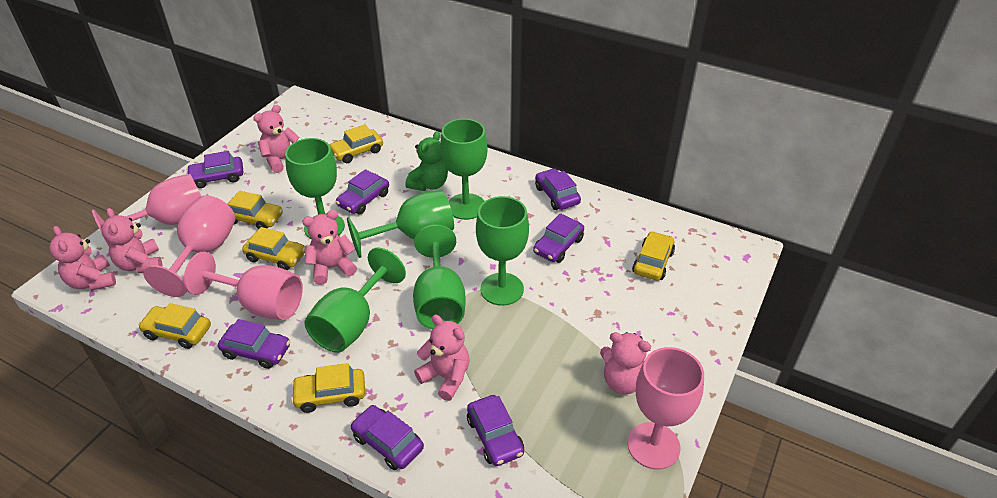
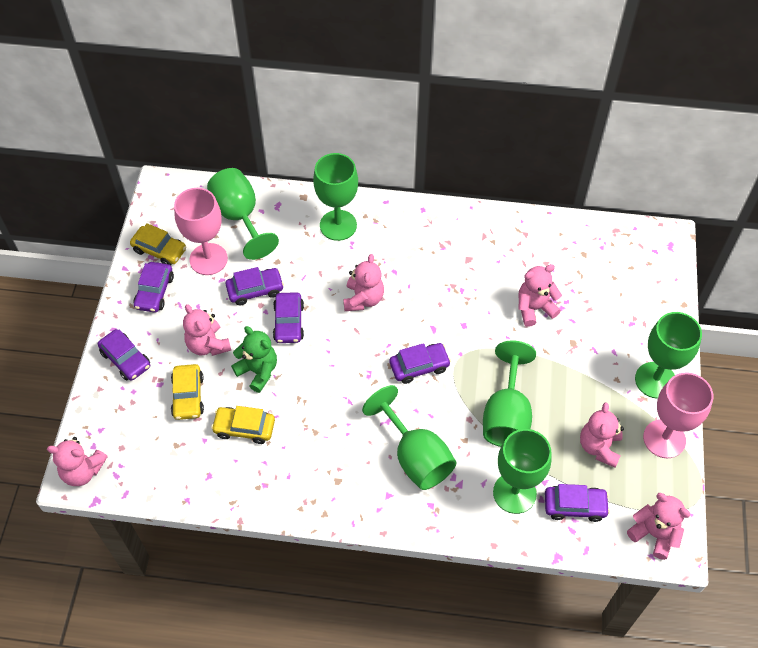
pink goblet: [92,174,201,246] [143,195,235,297] [184,252,303,320] [627,347,704,470] = 4 -> [174,188,228,275] [643,372,713,458] = 2
purple car: [186,151,243,188] [218,319,290,369] [336,169,389,214] [351,405,424,470] [467,395,524,466] [533,213,584,263] [535,168,581,210] = 7 -> [98,329,150,381] [133,262,174,313] [225,267,284,305] [273,292,304,343] [389,343,451,384] [545,484,610,522] = 6
yellow car: [138,303,211,349] [228,191,283,229] [242,227,305,270] [291,363,365,413] [330,124,383,163] [632,231,675,280] = 6 -> [130,223,186,265] [171,364,204,420] [211,406,275,444] = 3

